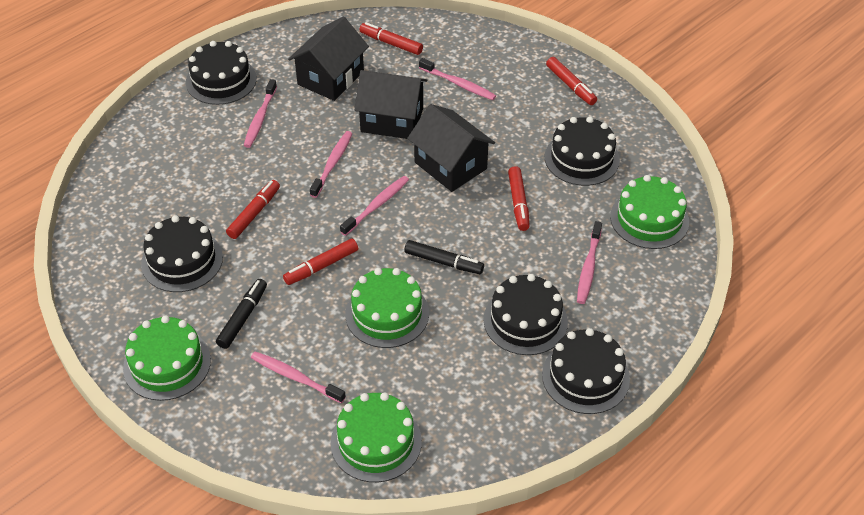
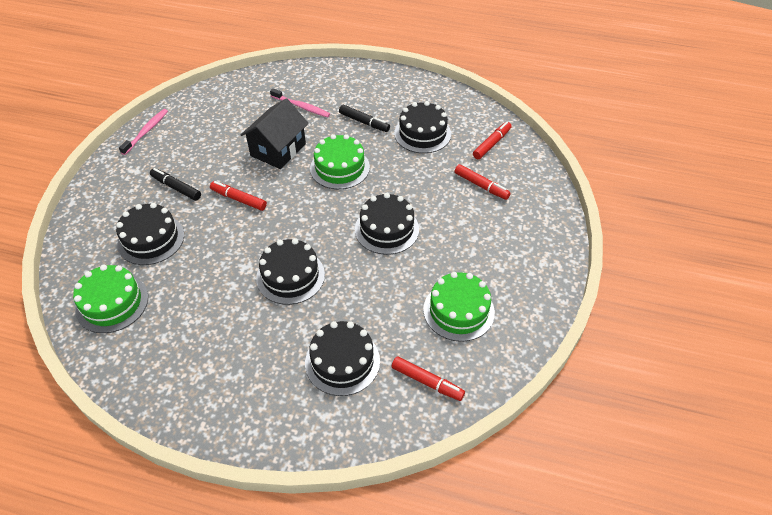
black house: [288,17,369,101] [354,70,427,139] [407,104,495,192] = 3 -> [241,98,309,169] = 1
green cake: [123,316,211,401] [331,392,422,482] [345,268,429,348] [610,175,689,249] = 4 -> [73,265,148,333] [310,134,370,189] [423,272,495,342] = 3
pink toothbrush: [244,79,277,148] [251,351,346,403] [310,131,352,198] [340,176,409,236] [419,58,496,100] [577,221,602,304] = 6 -> [119,109,168,155] [270,88,330,117] = 2
red marker: [226,180,280,239] [283,238,358,285] [359,22,423,55] [508,166,530,231] [546,57,597,105] = 5 -> [210,181,267,211] [392,357,465,401] [454,164,511,200] [473,121,512,159] = 4

